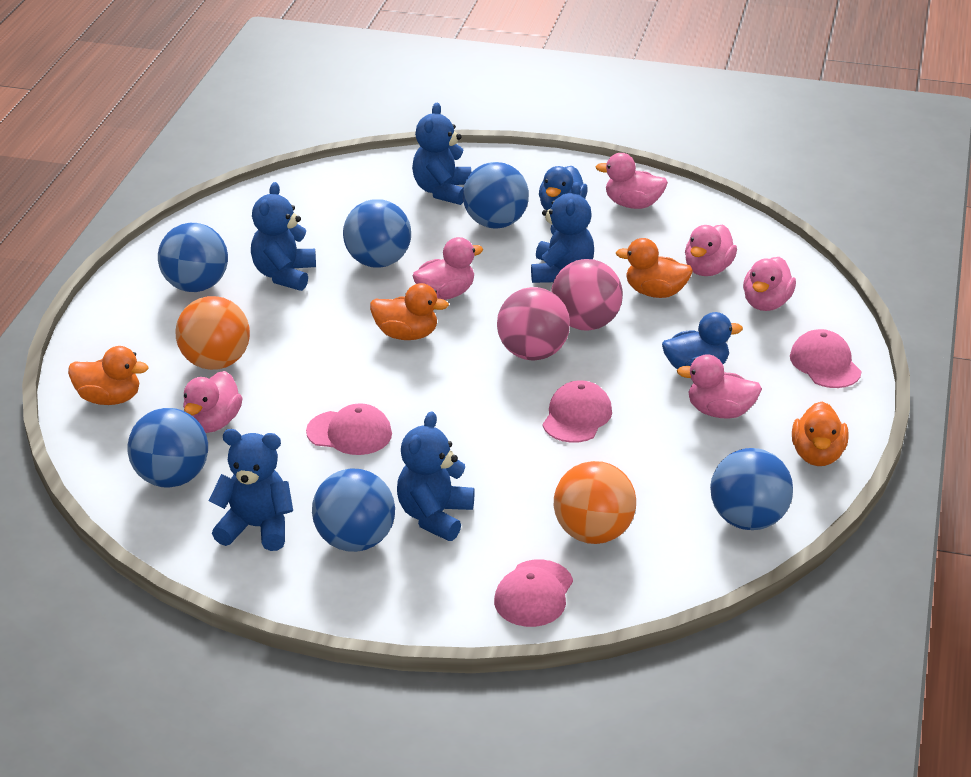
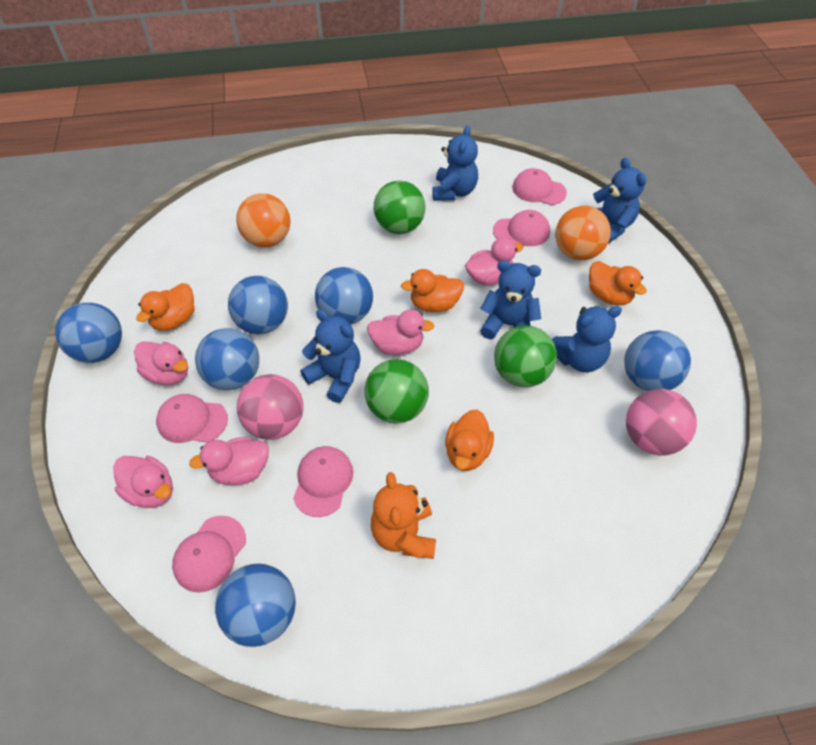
blue duck: [539,166,588,210] [662,312,743,370] = 2 -> none = 0
green ball: none = 0 -> [364,359,429,423] [374,180,426,234] [494,325,557,387] = 3
orange teddy bear: none = 0 -> [371,472,436,559] = 1
pink cap: [306,403,392,455] [494,559,573,627] [543,380,612,443] [790,329,861,388] = 4 -> [156,394,228,443] [172,516,246,593] [293,446,353,517] [493,210,550,246] [512,168,567,205] = 5
pink duck: [183,371,243,433] [412,237,483,300] [595,153,668,209] [677,354,762,418] [685,225,737,276] [743,257,796,311] = 6 -> [113,456,173,508] [134,341,188,385] [189,437,269,485] [367,310,434,355] [465,237,523,285] = 5

